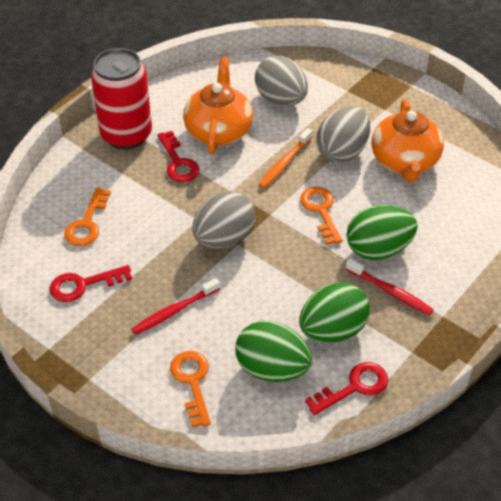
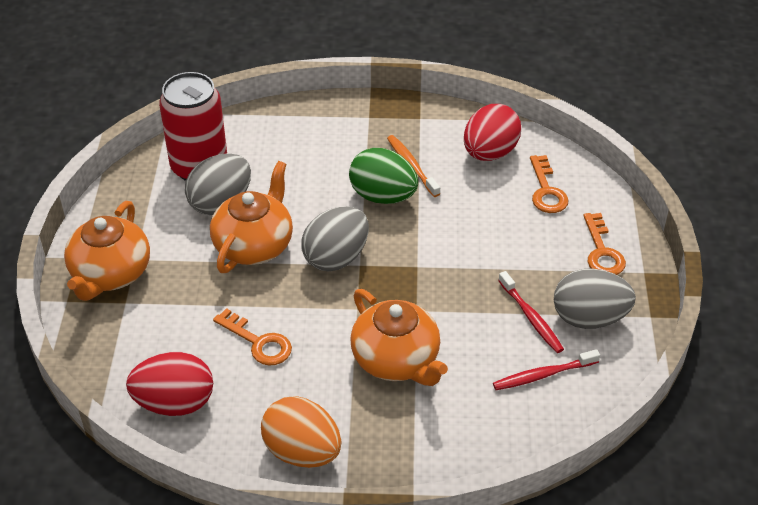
green egg: [235,321,312,382] [299,282,370,343] [346,205,418,260] = 3 -> [349,148,418,204] = 1
orange egg: none = 0 -> [261,396,341,468] = 1
orange teapot: [183,56,253,154] [372,99,444,182] = 2 -> [64,201,150,301] [210,161,293,273] [350,289,448,386] = 3
red egg: none = 0 -> [126,352,213,416] [464,104,521,161] = 2
red key: [50,265,132,302] [158,131,200,182] [305,362,388,415] = 3 -> none = 0

